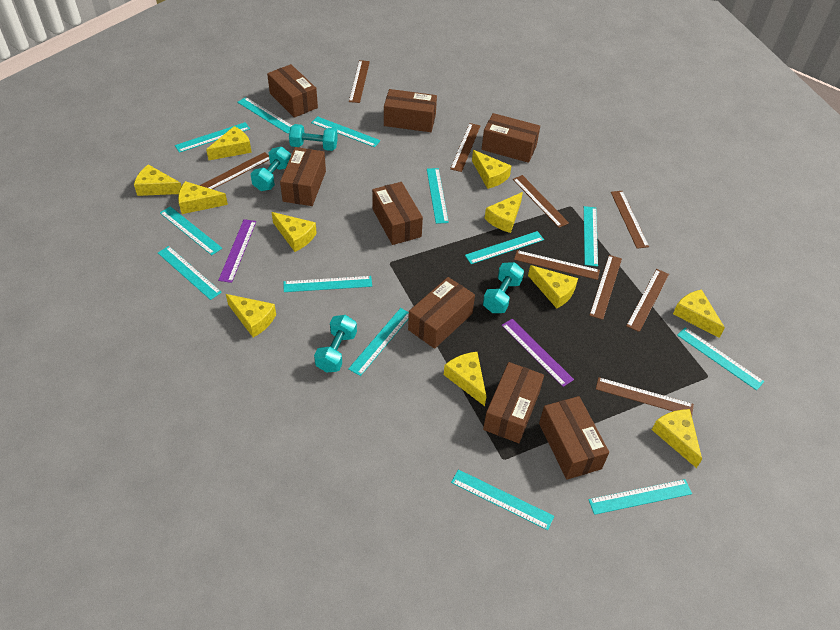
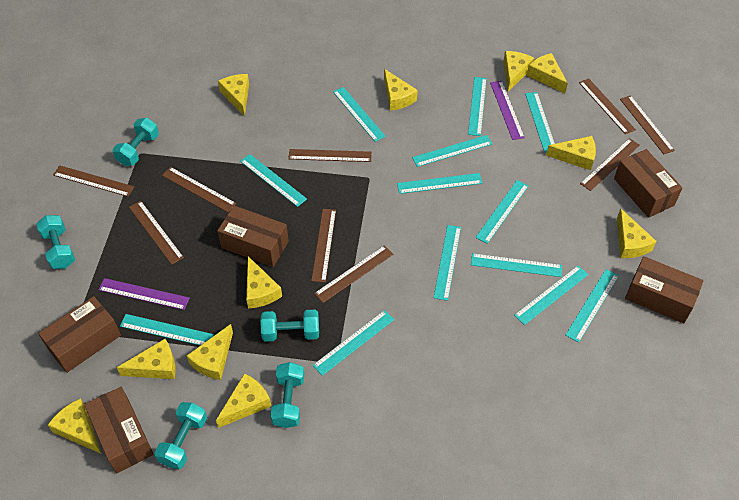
brown box: [267,64,318,118] [280,147,326,206] [372,182,423,245] [384,89,437,132] [408,277,475,349] [482,113,540,163] [483,362,544,443] [539,396,609,480] = 8 -> [38,296,121,373] [84,387,154,473] [217,205,289,267] [614,149,683,218] [625,256,704,324] = 5
turquoise dumbbell: [251,147,291,191] [289,124,338,151] [314,315,357,372] [483,262,524,313] = 4 -> [36,215,75,269] [113,118,159,166] [154,402,207,469] [260,310,319,342] [271,362,304,428] = 5

